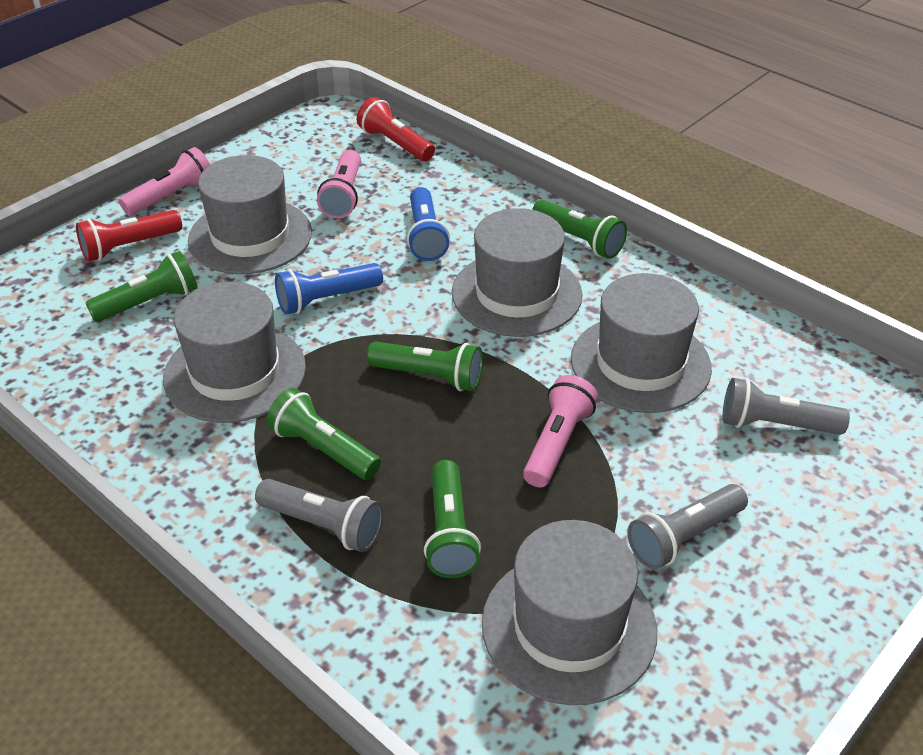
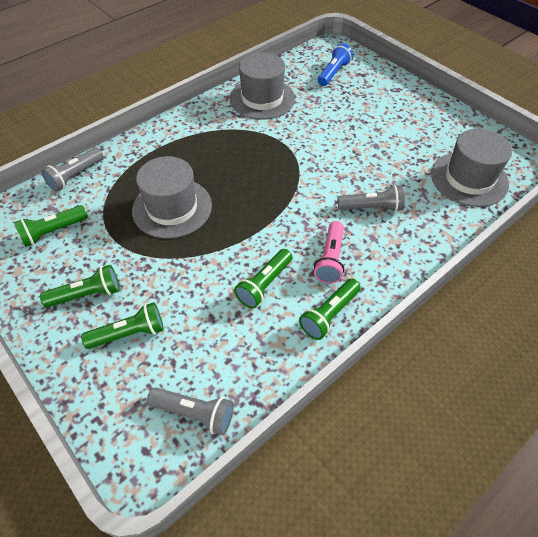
blue flashlight: [275,263,383,314] [407,187,450,261] = 2 -> [318,43,353,86] = 1
grey hat: [163,282,306,423] [188,155,312,274] [452,208,583,337] [482,520,657,705] [571,273,712,413] = 5 -> [132,156,212,239] [230,52,295,120] [431,129,512,207] = 3
pink flashlight: [119,147,210,216] [317,150,361,219] [523,375,598,487] = 3 -> [314,221,344,284] = 1
red flashlight: [76,210,182,262] [357,97,435,161] = 2 -> none = 0

